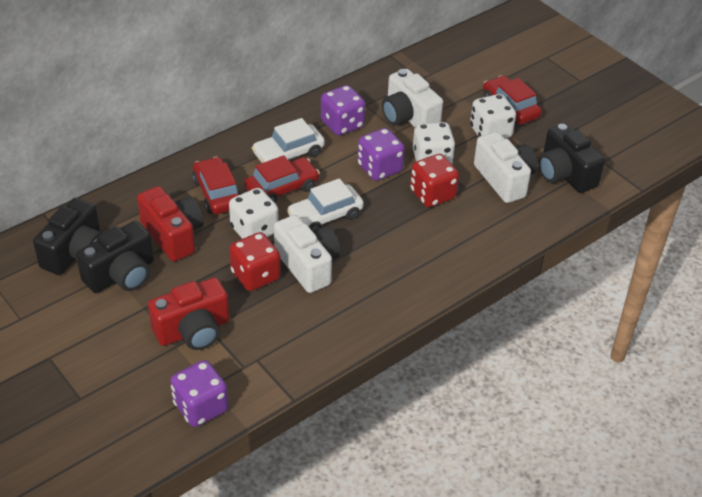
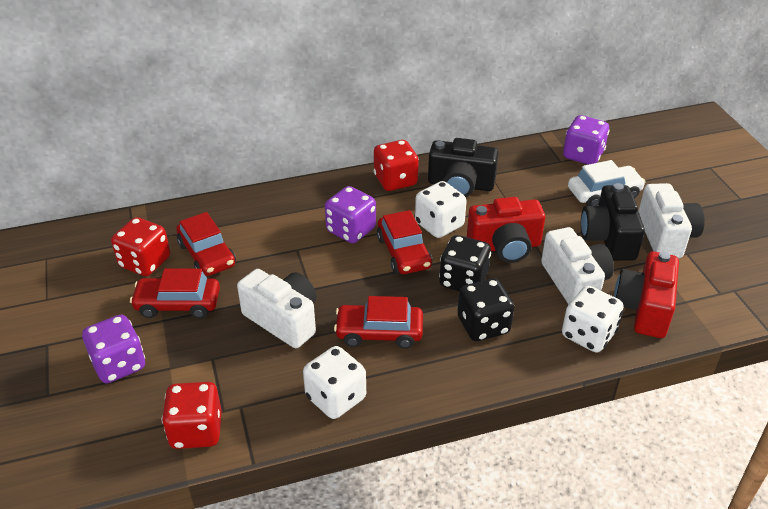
black camera: [33,198,103,275] [76,221,154,293] [538,123,605,193] = 3 -> [428,138,499,197] [581,183,645,261] = 2
black dice: none = 0 -> [439,235,491,291] [457,278,514,341] = 2
red car: [192,157,241,214] [245,155,320,203] [483,76,542,125] = 3 -> [130,268,220,318] [176,212,236,276] [334,296,423,349] [377,210,432,274] = 4
red dice: [229,232,281,291] [410,154,459,207] = 2 -> [111,217,170,276] [162,382,222,449] [373,140,419,191] = 3
white car: [252,118,325,163] [287,178,364,231] = 2 -> [568,160,646,206] = 1

